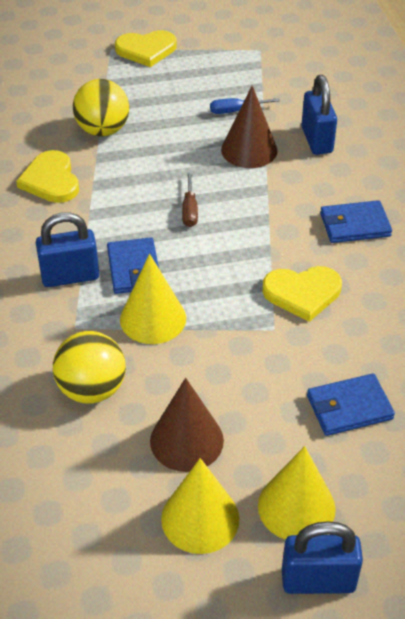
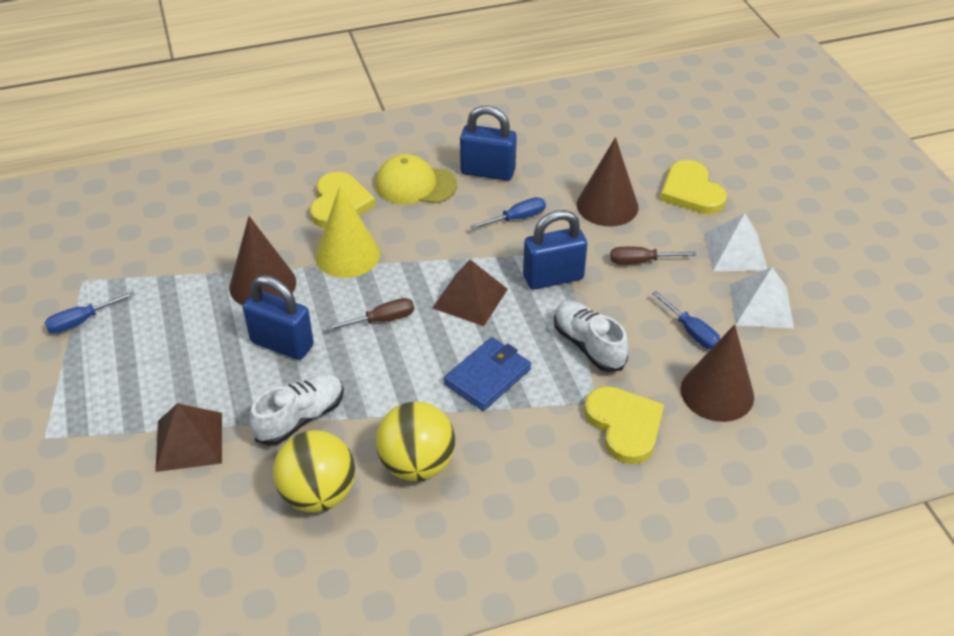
blue screwdriver: [210,98,280,114] = 1 -> [44,291,135,334] [470,197,546,230] [652,291,720,349] = 3
blue wallet: [107,237,159,294] [307,373,395,436] [320,200,392,243] = 3 -> [444,337,531,411] = 1
brown cone: [150,378,224,472] [221,85,277,168] = 2 -> [229,216,296,306] [577,137,639,227] [681,324,754,422] = 3
brown pyramid: none = 0 -> [155,403,222,472] [433,260,508,326] = 2
brown screwdriver: [182,172,198,227] = 1 -> [326,298,414,331] [610,247,696,265] = 2
white pyramid: none = 0 -> [704,213,768,271] [730,267,794,328] = 2
white shoe: none = 0 -> [250,374,344,446] [554,301,629,372] = 2
yellow cap: none = 0 -> [375,154,457,204] = 1
yellow cone: [120,254,186,344] [161,458,240,554] [258,446,336,540] = 3 -> [316,186,380,278] = 1

